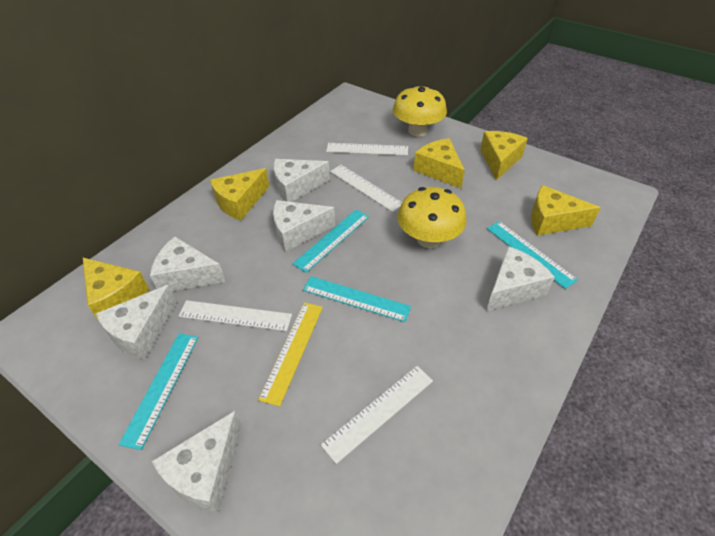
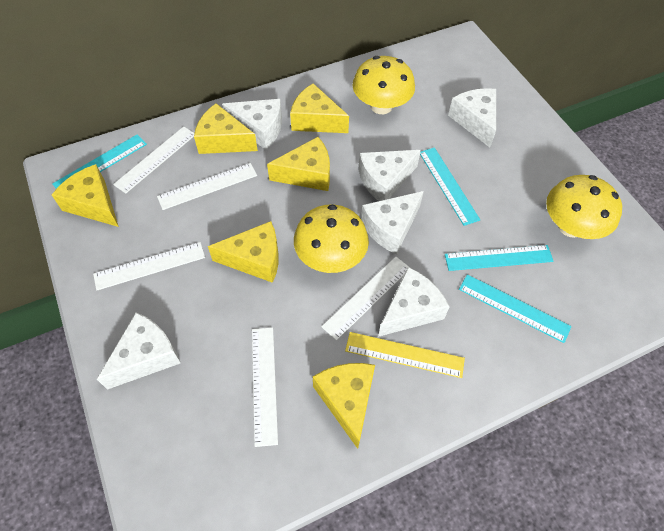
white ruler: [178,300,292,331] [321,366,433,464] [326,143,408,156] [330,165,402,212] = 4 -> [93,242,205,290] [113,126,194,194] [157,163,257,210] [252,327,278,447] [321,257,410,340] = 5
yellow cheese: [83,258,149,321] [210,168,269,221] [413,138,465,188] [480,131,528,180] [531,185,601,236] = 5 -> [52,164,119,227] [194,103,258,154] [208,221,279,283] [267,137,330,191] [290,83,349,133] [313,363,375,449] = 6
yellow mushroom: [393,86,447,136] [397,187,467,248] = 2 -> [294,205,369,273] [353,56,415,114] [546,175,622,239] = 3

